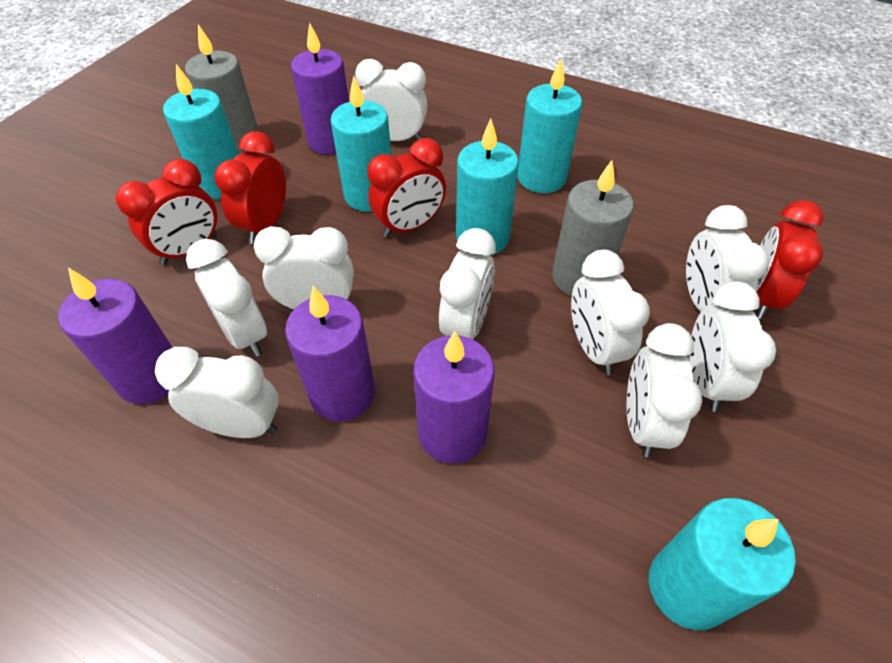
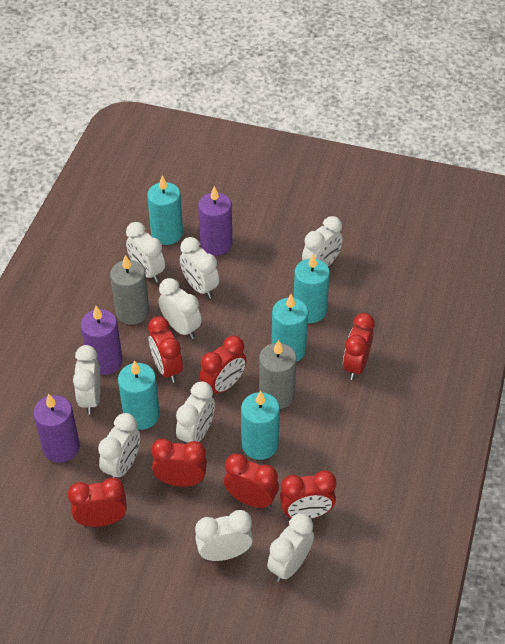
purple candle: [58,268,173,404] [285,286,375,422] [291,22,349,155] [413,331,495,464] = 4 -> [33,394,80,463] [81,306,123,375] [198,186,232,256] = 3
red clock: [116,159,217,265] [214,131,286,244] [367,138,446,238] [756,200,823,319] = 4 -> [68,478,127,527] [148,316,183,383] [151,439,207,487] [200,336,247,394] [224,453,279,508] [280,470,336,519] [343,313,375,380] = 7

